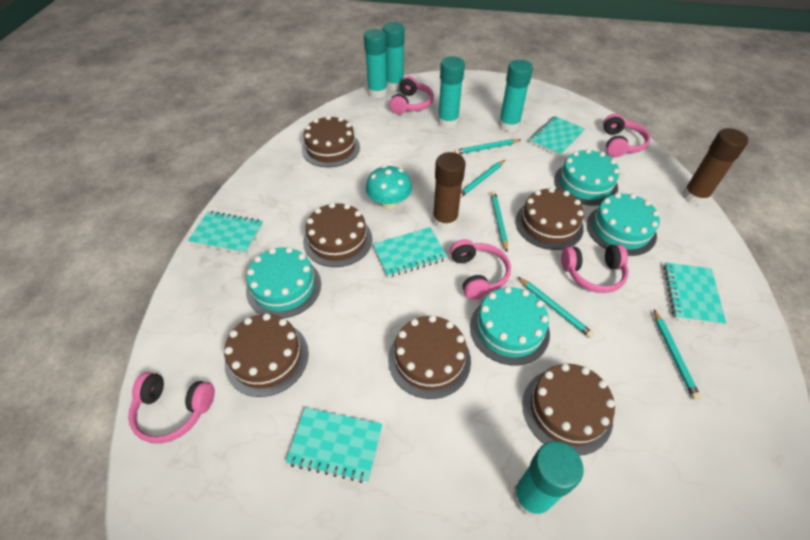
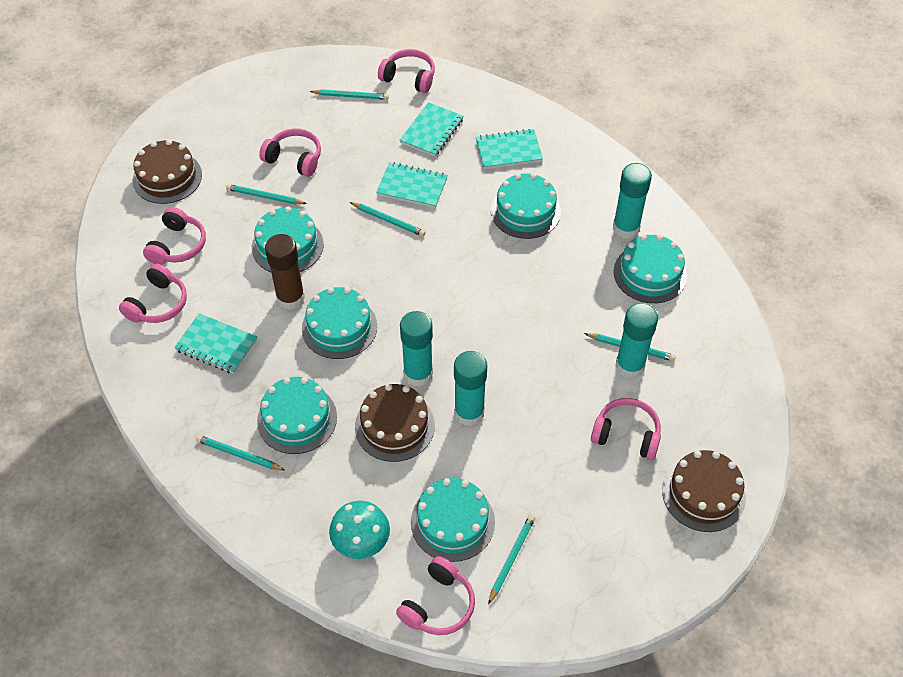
brown cake: [224,313,309,397] [302,115,360,167] [303,203,372,267] [388,315,471,399] [515,187,584,250] [522,363,615,456] = 6 -> [133,139,202,204] [355,384,435,462] [662,450,746,532] = 3
brown glue stick: [433,152,466,230] [682,128,748,205] = 2 -> [265,234,305,310] = 1
pink headphones: [128,372,215,444] [389,76,434,114] [450,239,511,300] [561,244,628,293] [603,114,650,157] = 5 -> [119,263,187,323] [143,207,206,265] [259,129,321,177] [378,49,435,93] [396,556,475,635] [591,398,661,460] = 6
turquoise cake: [246,247,321,318] [470,287,550,366] [554,149,619,206] [587,193,660,256] = 4 -> [252,206,324,272] [257,377,337,454] [302,287,377,359] [411,478,495,562] [491,173,561,239] [614,235,687,303] = 6
turquoise glue stick: [364,29,388,98] [383,22,405,91] [438,56,465,128] [498,60,533,132] [513,441,584,518] = 5 -> [400,311,433,387] [454,351,487,426] [613,163,652,239] [615,303,658,378] = 4
turquoise notebook: [188,211,263,254] [286,408,382,483] [373,227,447,277] [529,116,585,156] [664,263,726,326] = 5 -> [174,313,257,374] [376,162,448,208] [400,102,463,157] [476,129,543,169] = 4
turquoise pencil: [455,139,521,154] [460,160,505,198] [491,191,508,252] [518,277,594,338] [654,310,701,400] = 5 -> [196,435,286,471] [226,184,307,204] [310,89,389,100] [350,202,425,236] [488,514,535,605] [584,333,676,361] = 6

